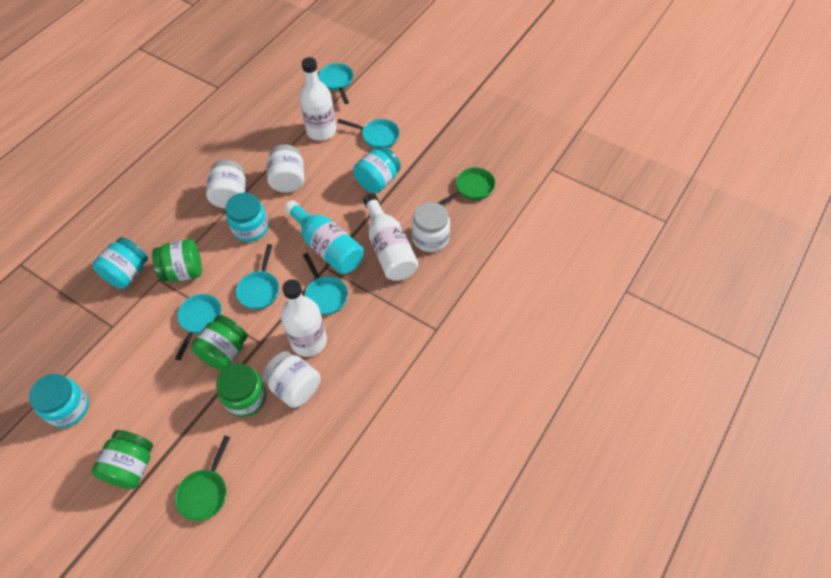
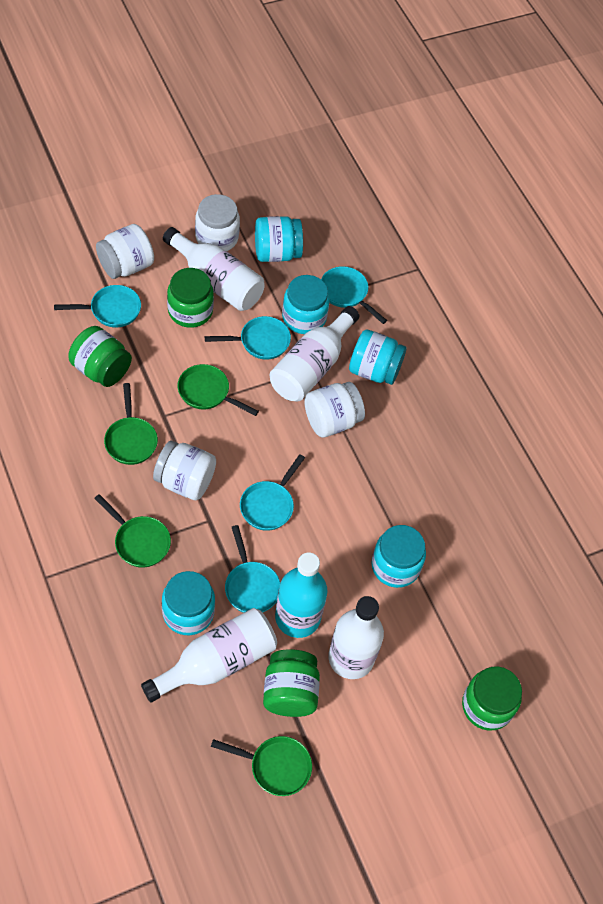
green pan: [175,436,230,521] [438,167,495,205] = 2 -> [94,494,171,568] [104,383,158,465] [178,364,259,416] [211,736,312,796] = 4
turquoise jar: [29,374,89,428] [92,237,148,289] [225,193,268,242] [353,146,401,193] = 4 -> [162,571,215,635] [255,216,303,262] [282,275,330,334] [349,330,407,385] [372,525,426,588] = 5
white bottle: [281,279,327,357] [299,57,336,141] [363,194,418,281] = 3 -> [141,608,277,703] [163,227,265,311] [270,306,360,401] [328,596,384,679] = 4

